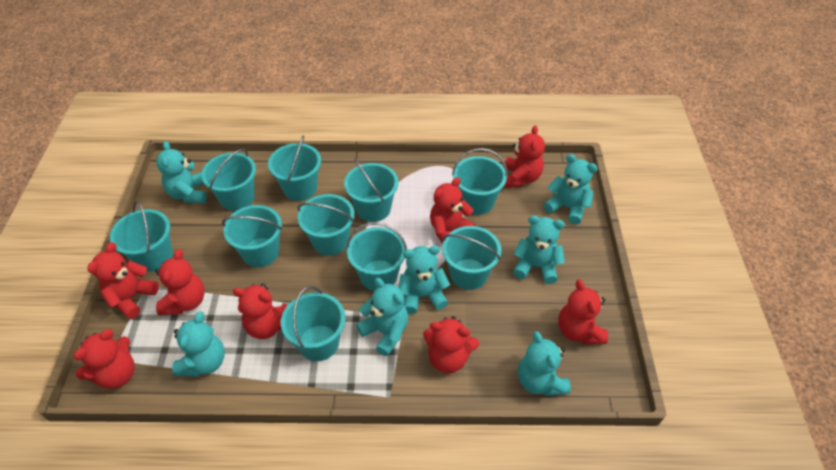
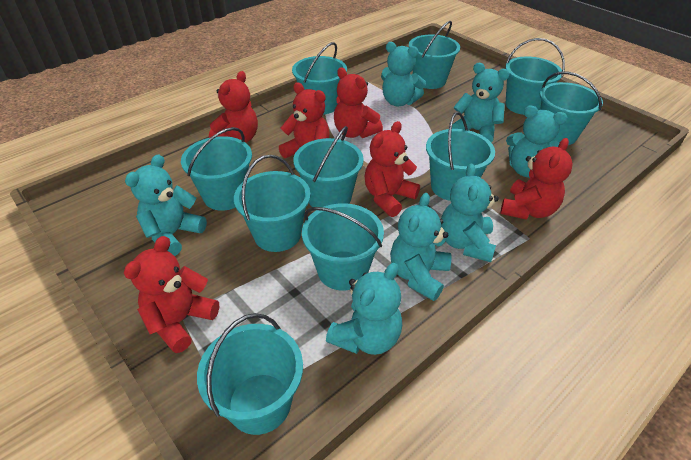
red teddy bear: [73,329,135,389] [87,242,159,319] [155,249,205,315] [233,283,288,339] [423,316,479,373] [430,177,476,244] [504,125,545,188] [558,279,608,344] = 8 -> [124,236,219,353] [209,71,258,143] [279,82,330,158] [334,67,383,138] [365,121,420,217] [500,138,573,220] = 6

